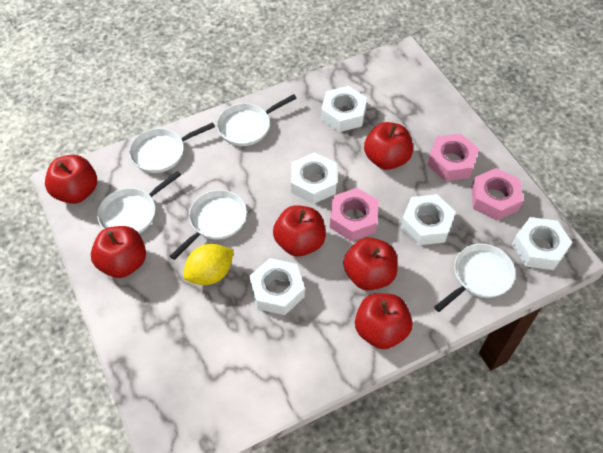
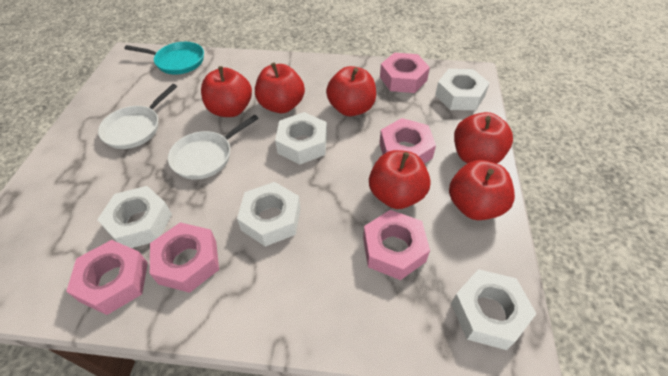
pink nut: [330,188,379,241] [427,133,479,181] [471,168,523,220] = 3 -> [66,240,148,315] [150,222,219,293] [363,210,430,280] [380,53,430,93] [380,118,436,164] = 5
turquoise pan: none = 0 -> [125,42,204,75] = 1
white pan: [97,171,181,234] [129,122,215,173] [170,190,247,260] [217,94,297,146] [434,244,516,312] = 5 -> [98,84,177,149] [168,115,259,180] = 2
yellow lemon: [183,244,234,285] = 1 -> none = 0

